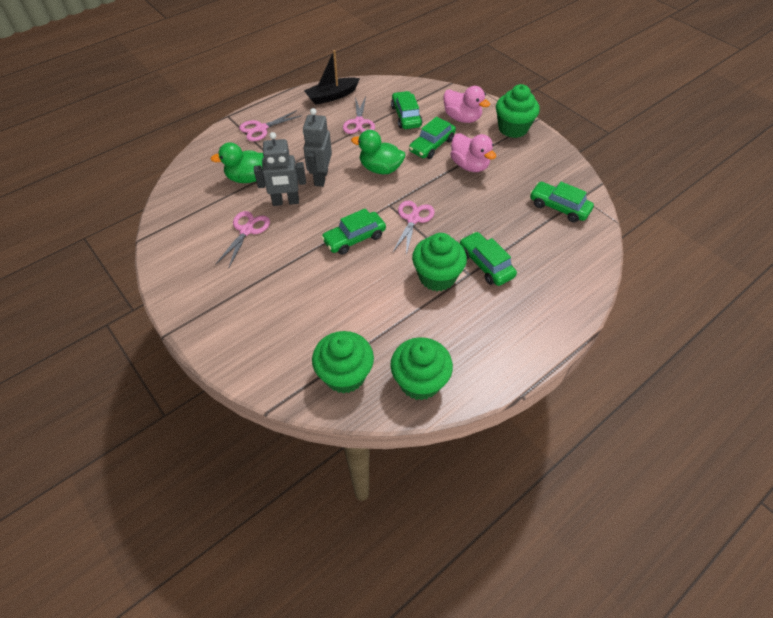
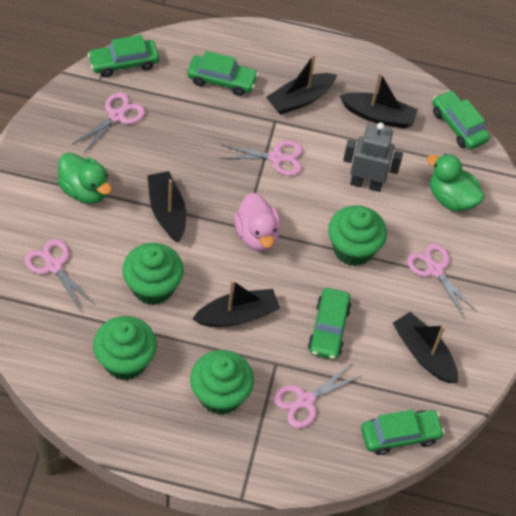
black boat: [304,50,360,105] = 1 -> [147,171,186,242] [192,280,280,327] [266,54,337,115] [340,72,418,128] [393,312,458,383] = 5
grey robot: [254,132,306,206] [303,108,332,187] = 2 -> [343,122,403,192] = 1
pink duck: [443,86,490,123] [450,133,496,172] = 2 -> [234,193,281,251] = 1
pink scissors: [216,211,270,267] [239,110,302,141] [343,96,375,134] [393,201,435,255] = 4 -> [24,239,94,312] [72,92,145,154] [221,141,303,176] [273,364,361,428] [407,243,477,317] = 5

